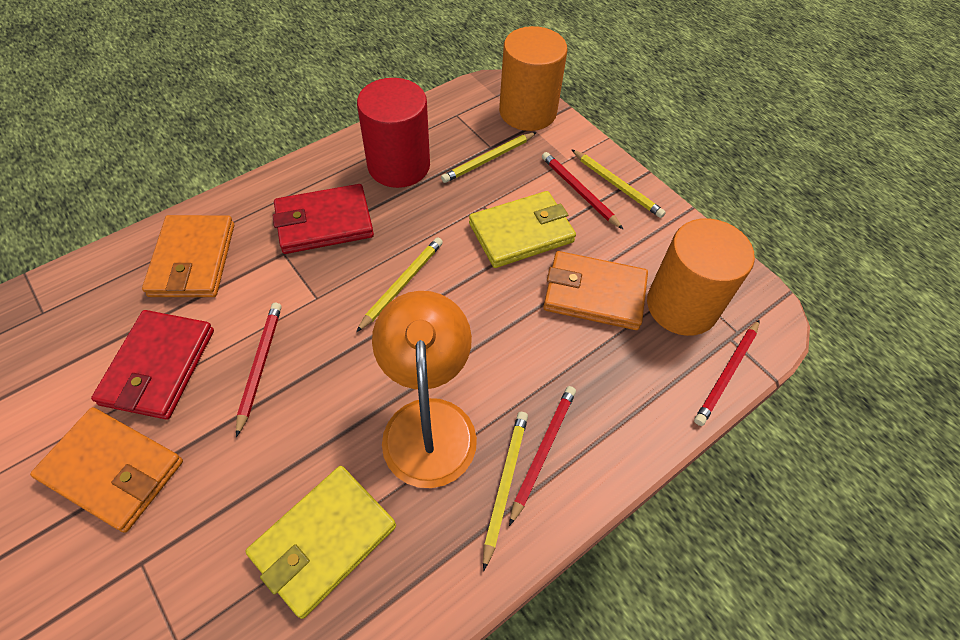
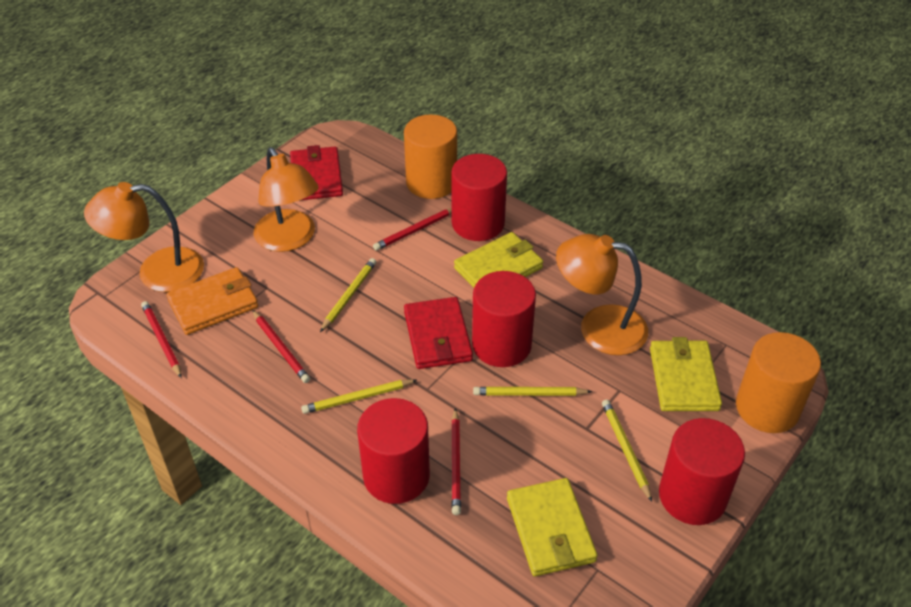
orange lamp: [372,291,477,488] = 1 -> [84,182,204,292] [254,147,319,252] [556,234,648,355] = 3
orange wallet: [30,407,183,533] [142,215,234,297] [543,251,648,330] = 3 -> [167,267,258,335] = 1
red cylinder: [357,78,430,188] = 1 -> [357,398,430,504] [451,154,507,241] [472,271,536,367] [659,418,745,525] = 4
yellow wallet: [245,466,396,619] [469,191,576,268] = 2 -> [454,232,543,288] [507,478,598,576] [650,337,722,411] = 3

